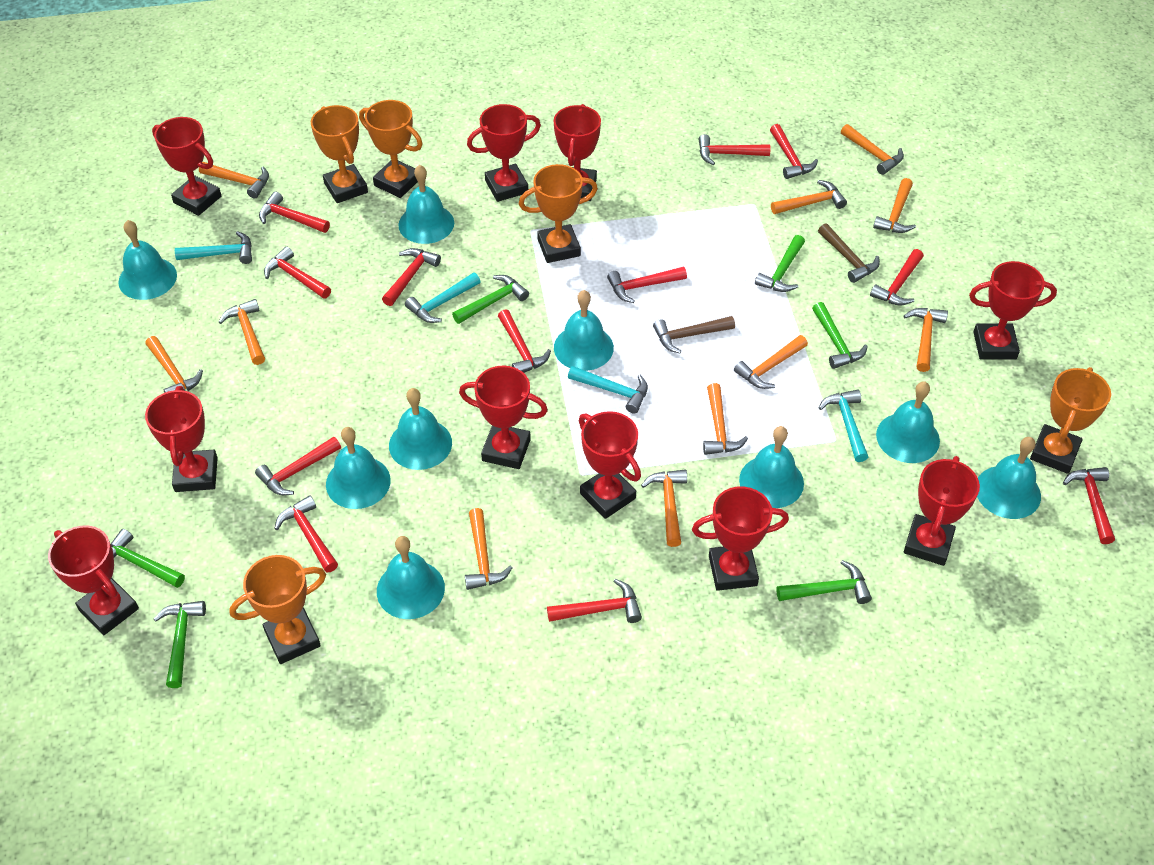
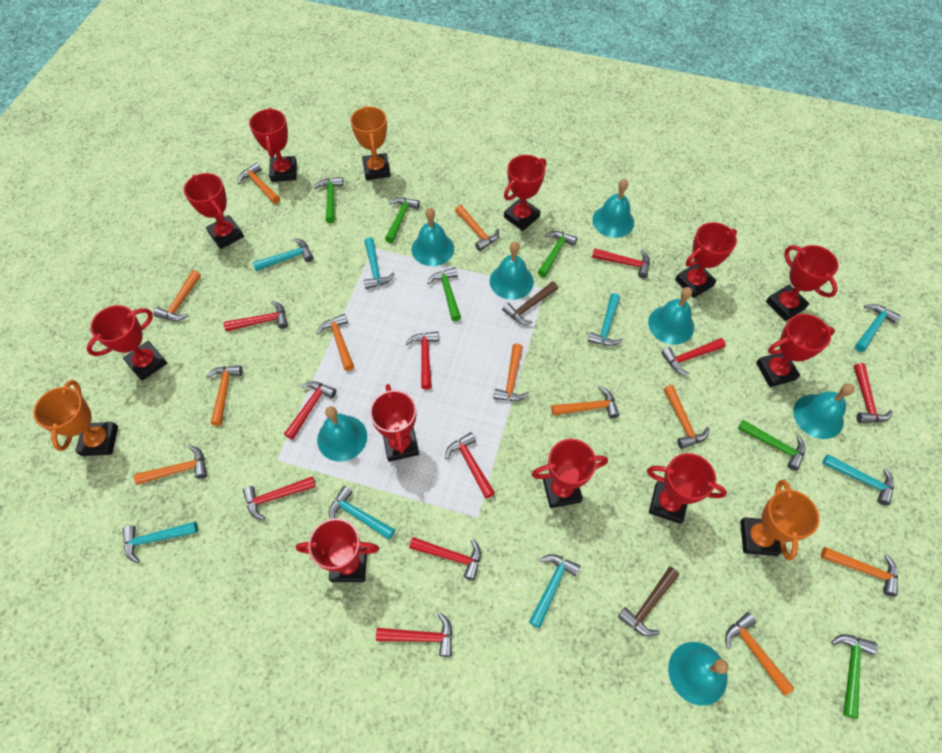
orange trophy: [229,555,326,664] [311,105,368,203] [359,100,423,198] [519,164,598,263] [1030,367,1111,474] = 5 -> [33,380,118,456] [350,106,391,180] [740,479,819,561] = 3
red hammer: [255,437,341,495] [259,192,330,233] [264,247,331,299] [274,495,338,572] [382,248,441,306] [498,309,551,373] [547,579,642,623] [607,267,687,303] [699,134,770,165] [770,124,818,179] [870,249,924,306] [1063,467,1115,544] = 12 -> [224,301,288,332] [243,476,316,520] [284,381,337,440] [376,612,452,657] [405,331,439,390] [409,537,481,581] [445,432,495,499] [592,248,650,278] [661,338,726,375] [854,363,893,423] = 10
red trophy: [48,526,139,635] [145,386,218,492] [152,117,221,216] [459,366,548,469] [467,104,541,202] [554,104,601,201] [579,411,641,519] [692,487,789,591] [904,456,980,566] [969,261,1057,359] = 10 -> [86,305,167,381] [184,173,244,249] [249,108,297,182] [296,518,379,582] [370,384,419,462] [504,155,546,231] [532,439,608,508] [647,453,727,524] [675,222,737,298] [756,314,835,387] [766,245,838,321] = 11
turquoise bell: [118,220,177,300] [326,427,391,509] [377,536,445,619] [389,388,452,470] [398,165,454,244] [554,290,614,371] [739,426,804,508] [876,381,940,463] [977,437,1041,519] = 9 -> [317,406,367,462] [412,208,454,266] [490,242,534,300] [592,179,634,238] [648,287,694,345] [668,642,729,706] [793,383,855,439] = 7
turquoise hammer: [175,231,252,264] [405,273,481,323] [568,366,648,414] [819,390,868,462] = 4 -> [123,522,198,563] [252,238,314,271] [329,486,395,540] [364,238,395,289] [529,554,581,628] [588,293,623,346] [822,454,894,506] [855,304,901,352] = 8

